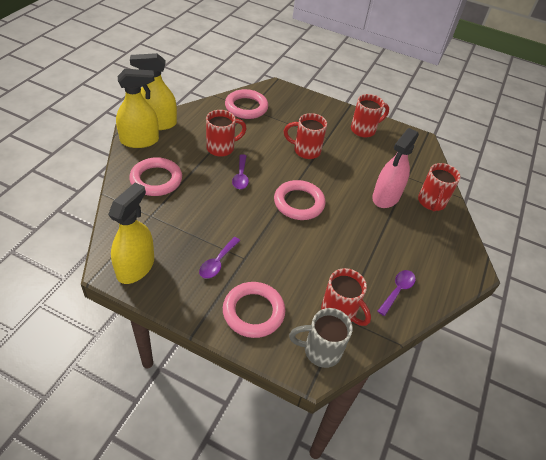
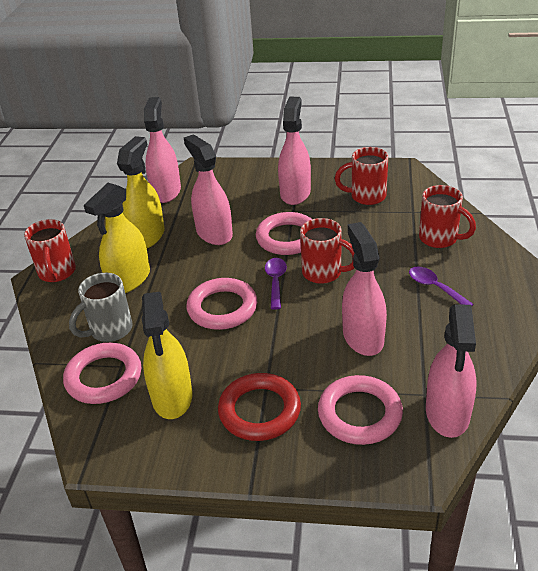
pink spray bottle: [372,128,419,208] = 1 -> [144,97,181,203] [184,134,233,245] [278,97,311,205] [342,222,387,356] [426,304,477,438] = 5
purple spoon: [199,237,241,279] [232,154,249,189] [377,270,415,316] = 3 -> [265,258,287,310] [409,267,474,307] = 2
red mug: [206,110,247,157] [284,113,327,159] [321,268,371,326] [351,94,389,137] [418,163,461,211] = 5 -> [24,219,76,282] [300,218,354,284] [335,147,388,205] [419,185,476,248] = 4
red ring: none = 0 -> [218,373,301,441] = 1

